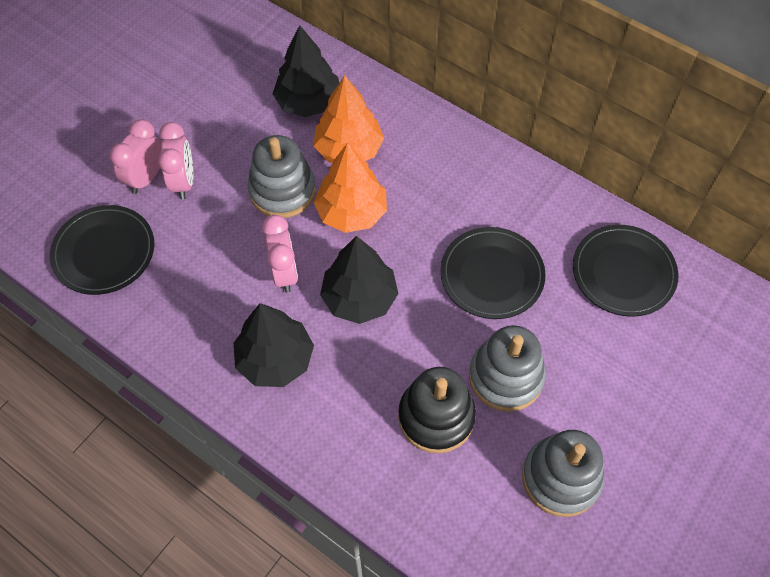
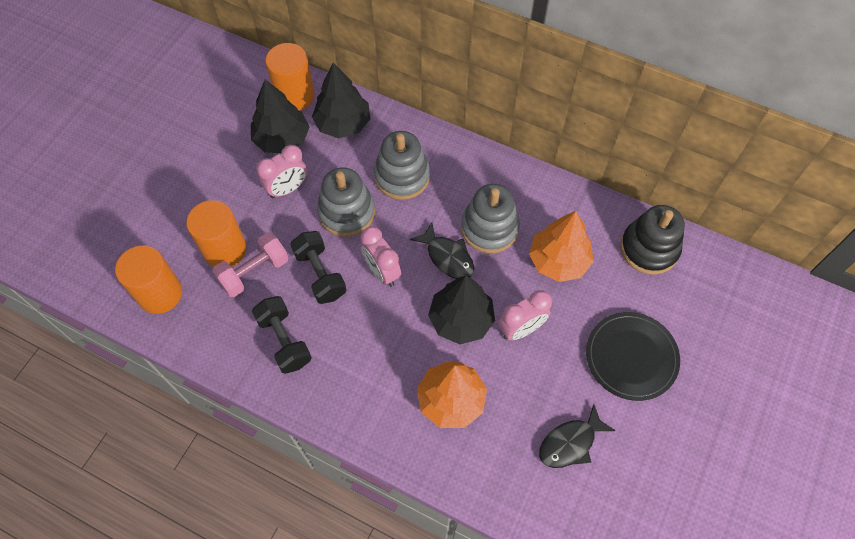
black dumbbell: none = 0 -> [252,296,312,374] [290,231,346,304] = 2
black fish: none = 0 -> [410,222,474,279] [539,404,616,468] = 2
black plate: [50,205,154,295] [440,227,546,319] [573,225,679,317] = 3 -> [586,312,680,401] = 1
orange cylinder: none = 0 -> [115,245,182,314] [186,200,247,267] [265,43,315,111] = 3
pink dumbbell: none = 0 -> [212,232,288,297] = 1

